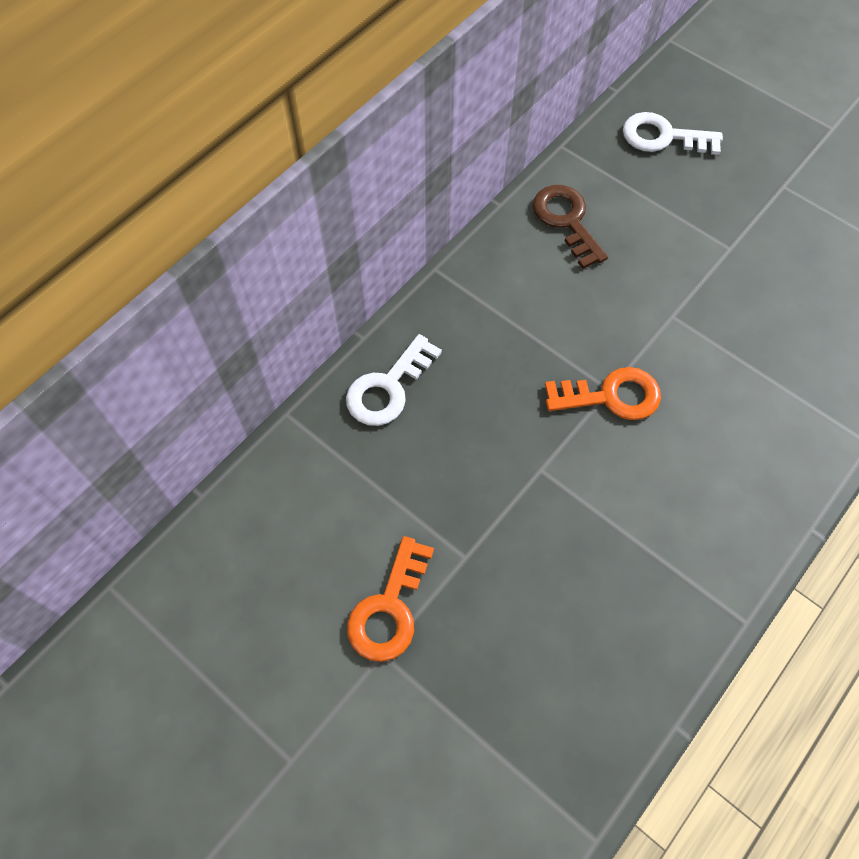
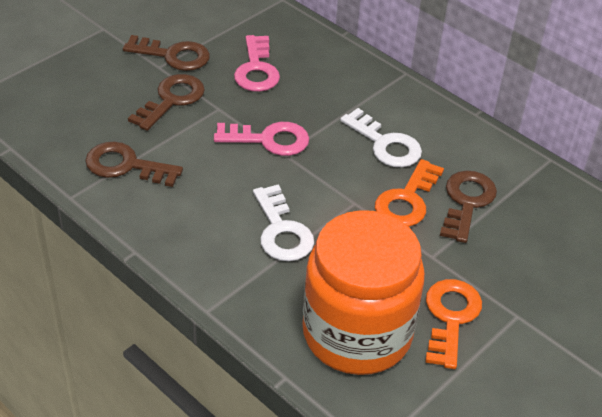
brown key: [533,185,608,269] = 1 -> [85,142,183,187] [123,35,210,71] [128,74,205,131] [440,170,497,243] = 4
orange jar: none = 0 -> [303,210,425,375] = 1
pink key: none = 0 -> [214,122,309,156] [234,35,280,92] = 2

